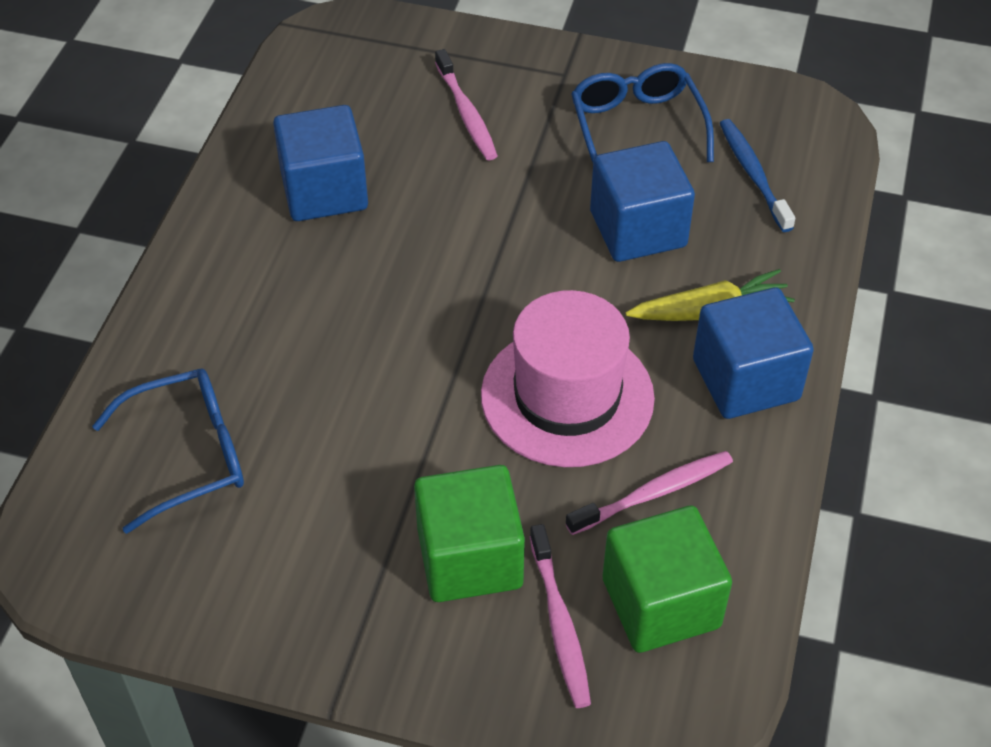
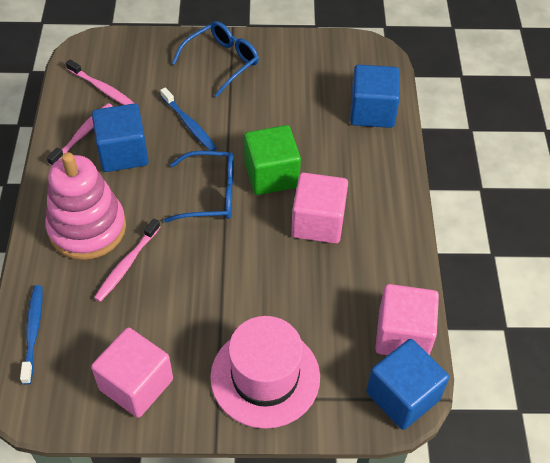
blue toothbrush: [720,119,795,232] = 1 -> [20,285,42,385] [160,87,217,151] = 2
green cube: [414,465,525,602] [602,506,732,653] = 2 -> [244,125,301,195] = 1
pink cube: none = 0 -> [91,327,173,418] [291,173,348,244] [375,284,439,356] = 3
pink stacking toy: none = 0 -> [46,152,126,260] = 1
yellow carrot: [625,269,795,321] = 1 -> none = 0

